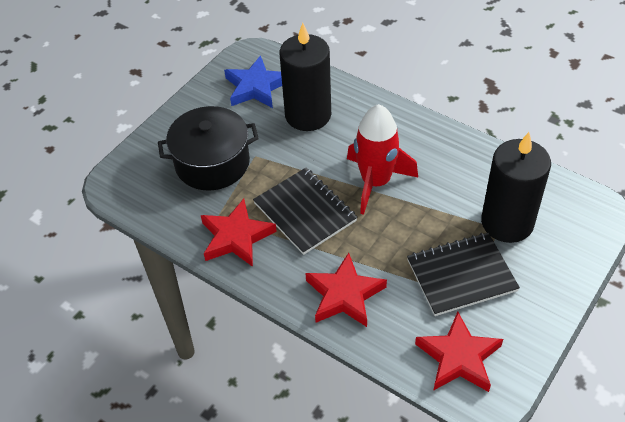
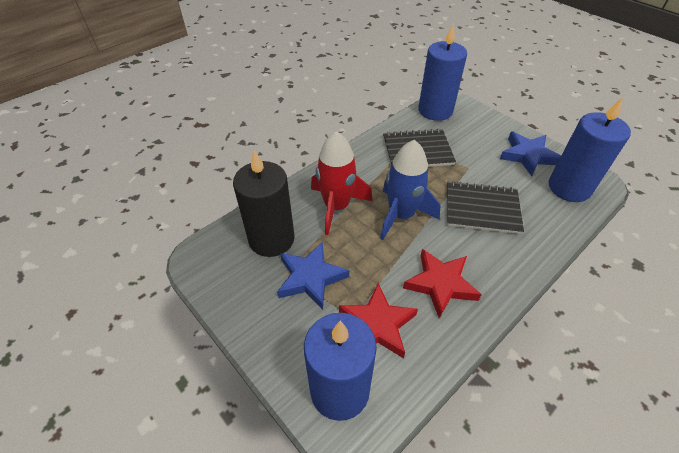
black candle: [279,23,331,131] [481,132,551,243] = 2 -> [233,150,295,257] = 1
black pot: [158,106,259,190] = 1 -> none = 0
blue candle: none = 0 -> [304,313,377,421] [418,24,467,121] [549,97,631,202] = 3
blue rocket: none = 0 -> [380,140,440,240] = 1
blue star: [224,55,282,108] = 1 -> [277,242,349,310] [500,132,561,176] = 2
red star: [201,199,277,267] [305,253,387,327] [415,312,503,392] = 3 -> [339,283,418,358] [403,249,482,318] = 2

